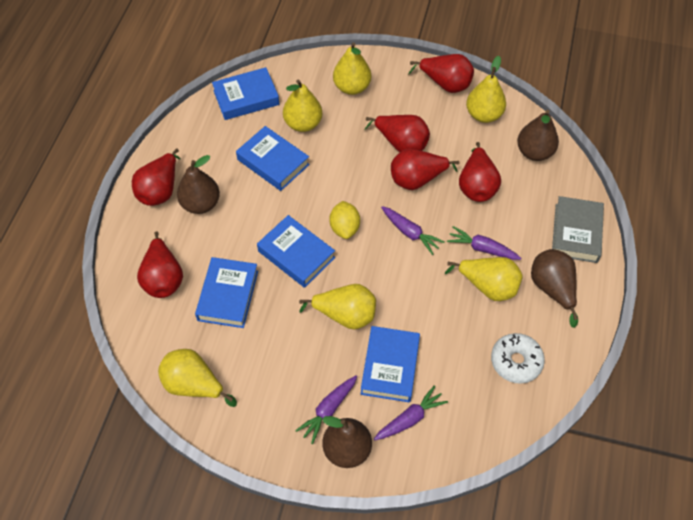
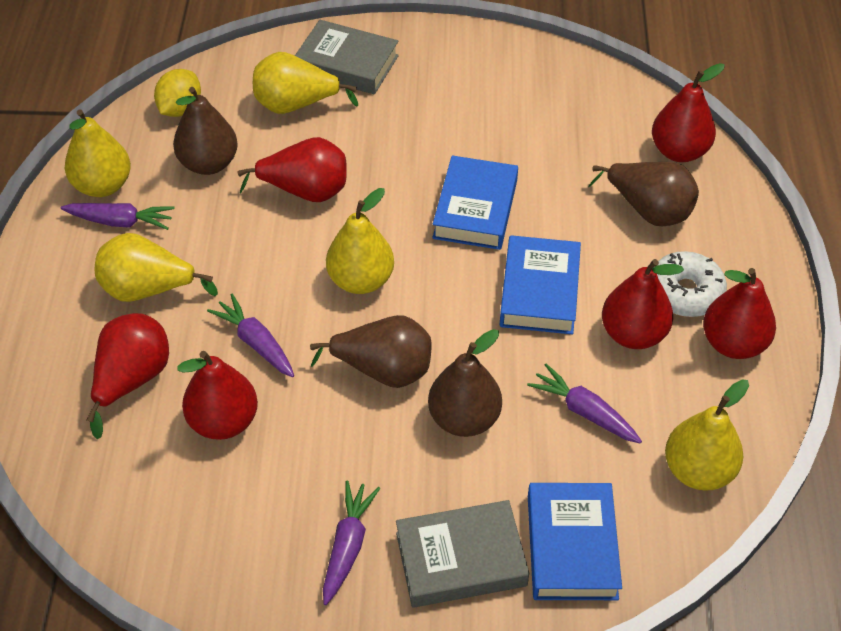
blue book: [195,257,258,328] [212,67,280,120] [236,126,310,191] [257,215,335,288] [361,326,420,402] = 5 -> [432,156,518,250] [499,235,581,334] [528,483,622,600] = 3
grey book: [552,196,604,263] = 1 -> [295,20,399,94] [396,500,529,608] = 2
yellow pear: [158,349,237,407] [283,80,322,132] [299,284,376,330] [333,42,371,95] [445,257,523,301] [466,56,506,123] = 6 -> [65,109,131,197] [95,233,218,302] [253,52,358,114] [326,188,394,294] [665,380,749,491] = 5

